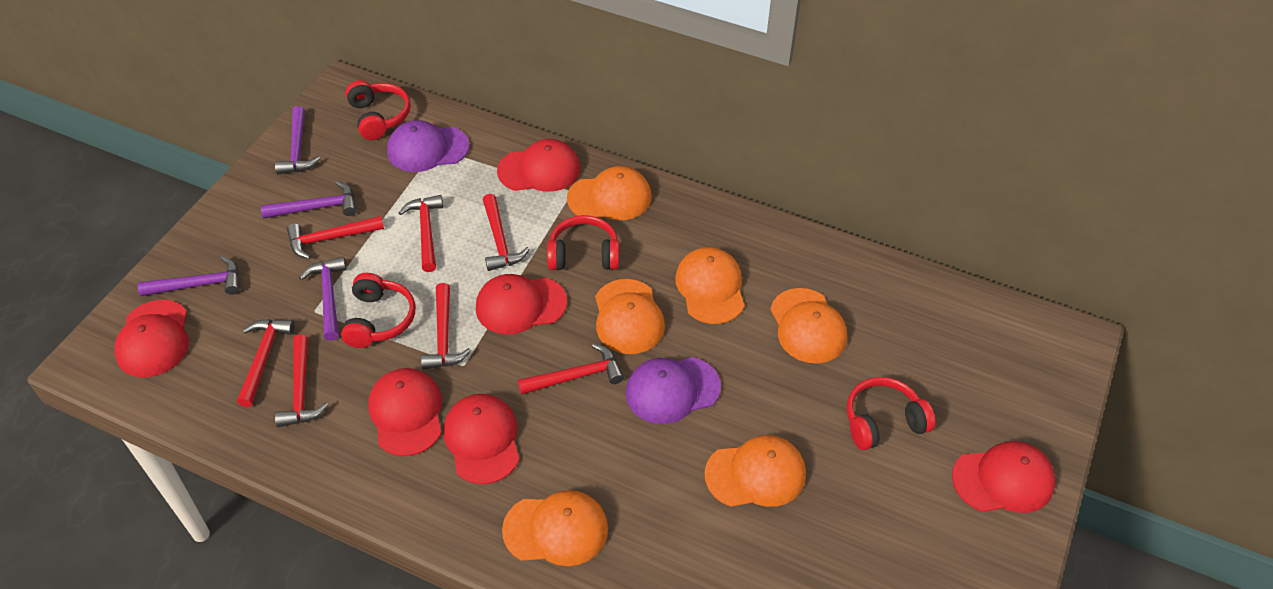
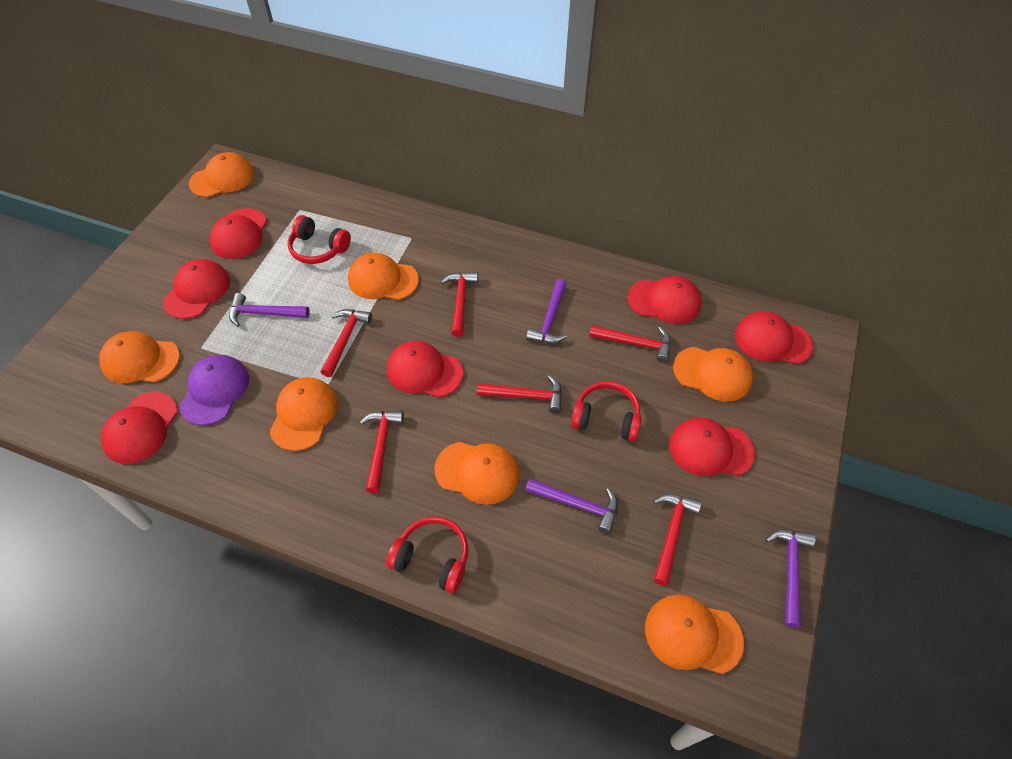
orange cap: [502,490,608,566] [567,166,652,220] [595,279,665,354] [675,247,745,324] [705,435,806,507] [770,288,847,364] = 6 -> [99,331,180,383] [189,152,254,197] [269,377,338,451] [348,252,419,300] [434,442,519,505] [645,594,744,674] [673,347,753,401] = 7
purple cap: [387,120,470,172] [625,357,721,424] = 2 -> [179,354,249,426] = 1
red cap: [114,300,189,377] [368,368,442,456] [443,394,520,484] [476,274,567,334] [497,139,580,192] [952,441,1055,513] = 6 -> [101,392,178,464] [163,259,230,319] [210,208,267,259] [387,341,463,398] [628,276,702,324] [669,418,755,476] [735,311,813,364] = 7
red hammer: [237,319,295,407] [275,334,328,427] [287,216,384,259] [399,195,443,272] [421,283,471,369] [483,194,530,271] [518,344,624,395] = 7 -> [321,309,372,377] [360,411,404,493] [441,272,478,337] [477,375,562,413] [589,325,671,363] [653,494,702,586] = 6
red headphones: [341,273,415,348] [345,80,411,140] [547,215,619,270] [847,377,935,450] = 4 -> [288,215,351,264] [386,516,468,593] [571,381,641,442] = 3

